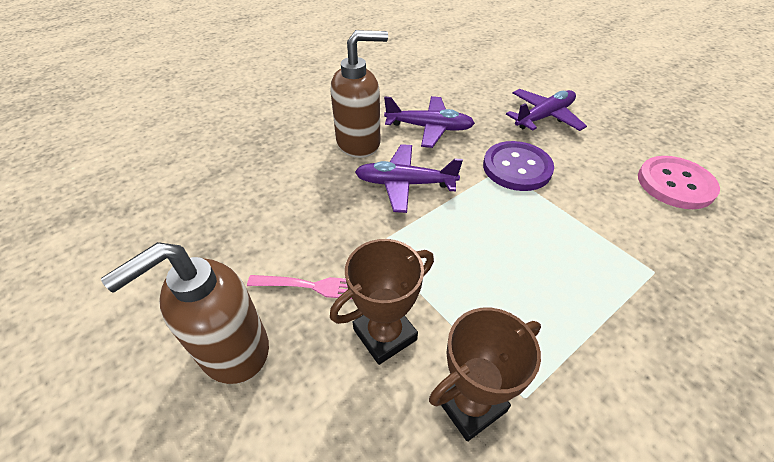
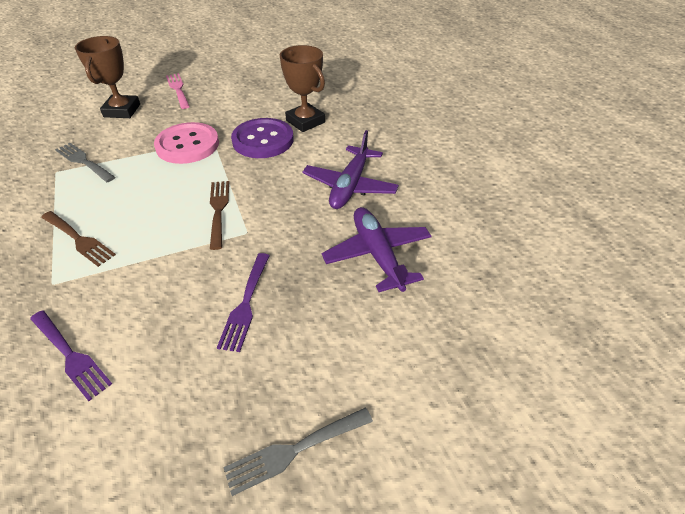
brown fork: none = 0 -> [41,211,116,267] [210,181,229,250] = 2
brown soap dispenser: [101,242,269,384] [330,30,388,158] = 2 -> none = 0
grey fork: none = 0 -> [55,143,115,182] [223,408,373,496] = 2
purple fork: none = 0 -> [30,310,112,401] [217,253,270,352] = 2
purple plane: [355,144,463,213] [384,96,475,148] [506,89,587,131] = 3 -> [303,130,399,209] [322,207,432,292] = 2

